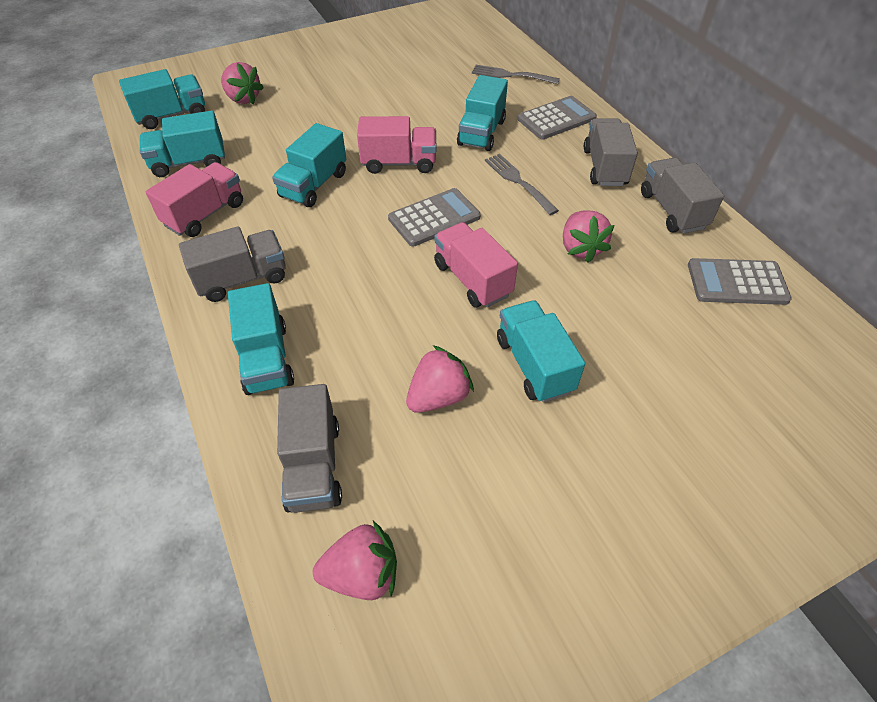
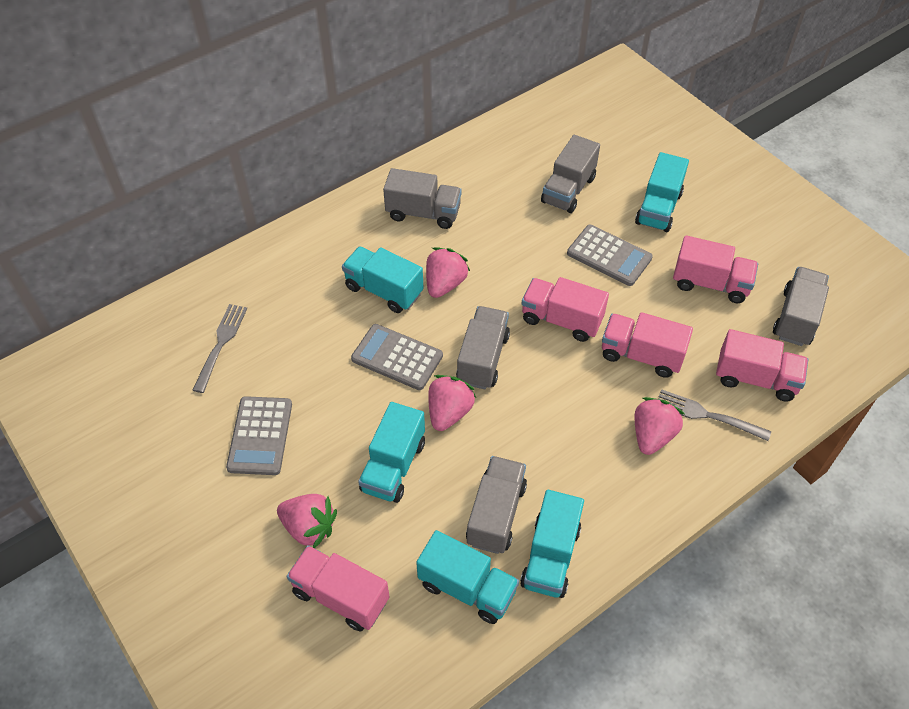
grey truck: [179,226,286,302] [277,384,342,513] [584,118,638,186] [641,157,724,234] = 4 -> [383,168,462,229] [456,306,510,389] [466,456,527,554] [541,135,600,213] [773,267,829,346] = 5
pink truck: [146,162,243,237] [357,116,436,174] [434,222,518,308] = 3 -> [287,545,390,631] [522,277,609,342] [602,312,693,378] [673,235,758,303] [716,329,808,402] = 5
turquoise truck: [119,69,205,129] [140,111,225,177] [228,283,294,395] [272,123,346,207] [457,75,508,151] [497,300,585,403] = 6 -> [342,246,424,313] [358,402,425,503] [416,530,519,624] [520,490,584,598] [635,152,689,232] = 5

